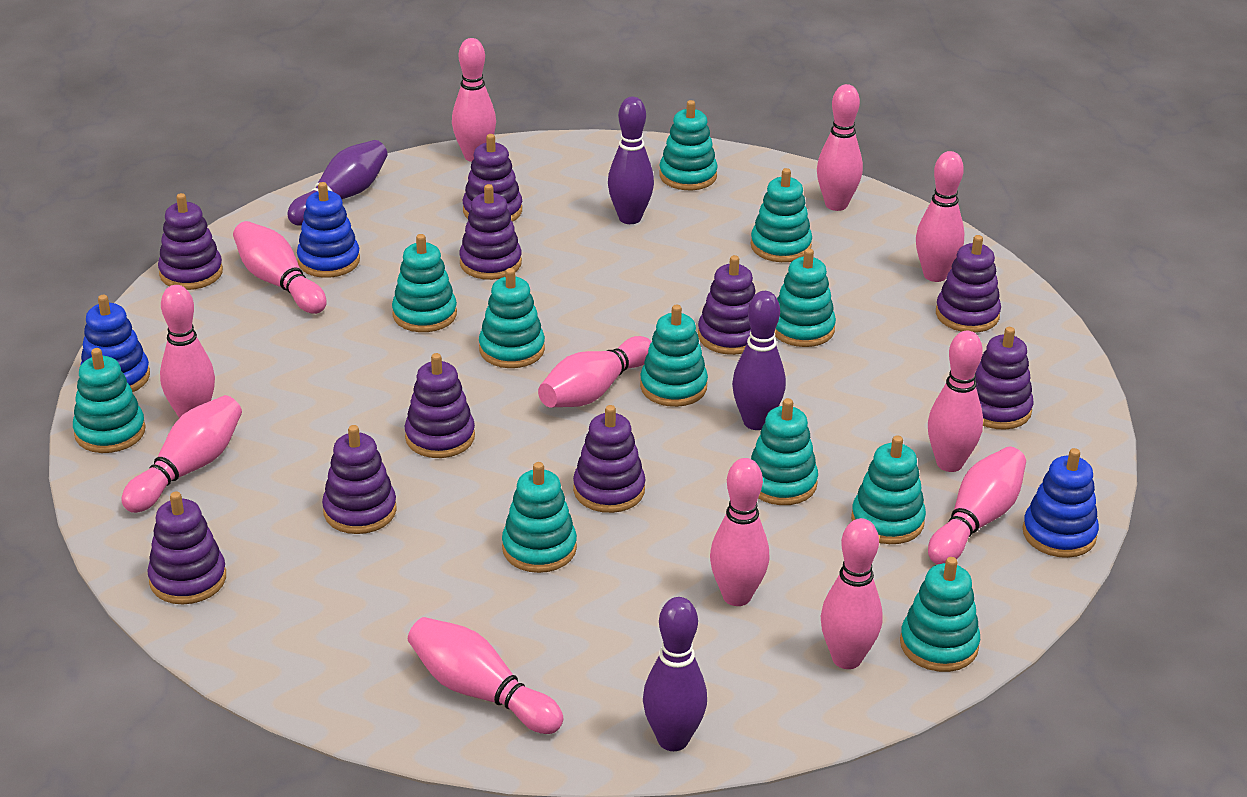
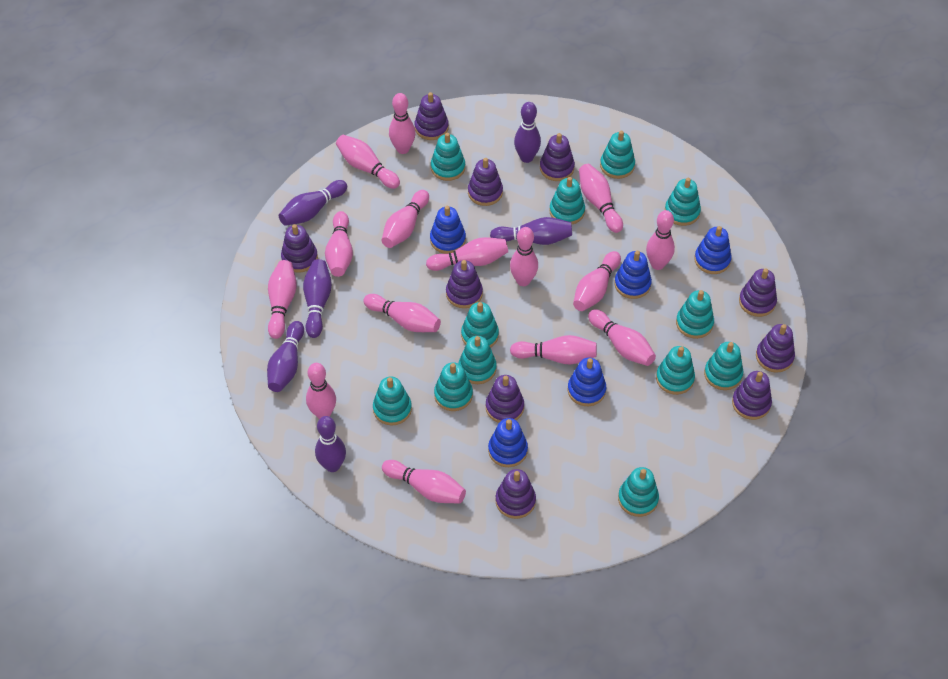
blue stacking toy: [80,295,150,392] [297,182,360,278] [1023,448,1099,558] = 3 -> [430,206,466,254] [488,418,528,467] [568,358,606,406] [614,251,652,299] [694,226,732,274] = 5
pink bowling pin: [121,395,242,513] [160,285,215,418] [233,221,327,314] [408,617,563,734] [452,38,496,162] [538,336,652,407] [710,458,769,606] [817,84,863,211] [821,518,883,669] [916,151,965,282] [928,331,983,472] [928,447,1026,564] = 12 -> [268,260,297,339] [306,363,336,419] [325,211,353,277] [336,135,400,189] [363,294,441,332] [381,190,429,248] [382,460,466,504] [389,93,415,154] [426,237,508,271] [510,227,538,286] [510,335,597,364] [573,251,621,311] [579,164,623,233] [588,309,656,366] [646,210,675,270] = 15
purple bowling pin: [287,140,388,225] [608,97,654,224] [643,597,707,751] [732,291,786,430] = 4 -> [267,321,304,392] [279,180,347,226] [303,259,332,338] [315,416,346,472] [490,217,572,245] [514,102,541,163] = 6
turquoise stacking toy: [73,348,146,453] [392,234,457,332] [479,268,545,368] [502,462,577,573] [640,304,708,407] [659,100,718,190] [751,168,812,262] [751,398,818,505] [775,248,836,347] [851,435,926,544] [900,557,980,672] = 11 -> [373,376,412,425] [431,133,465,181] [434,362,473,411] [458,336,497,384] [461,302,499,348] [549,177,585,224] [600,131,635,179] [618,467,659,517] [656,346,695,395] [665,178,701,226] [676,290,714,339] [704,342,743,390] = 12

